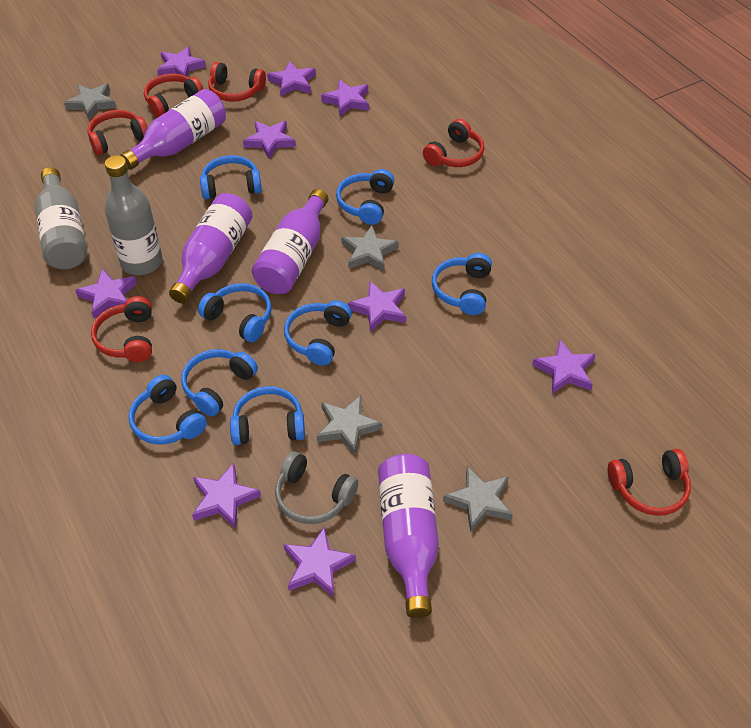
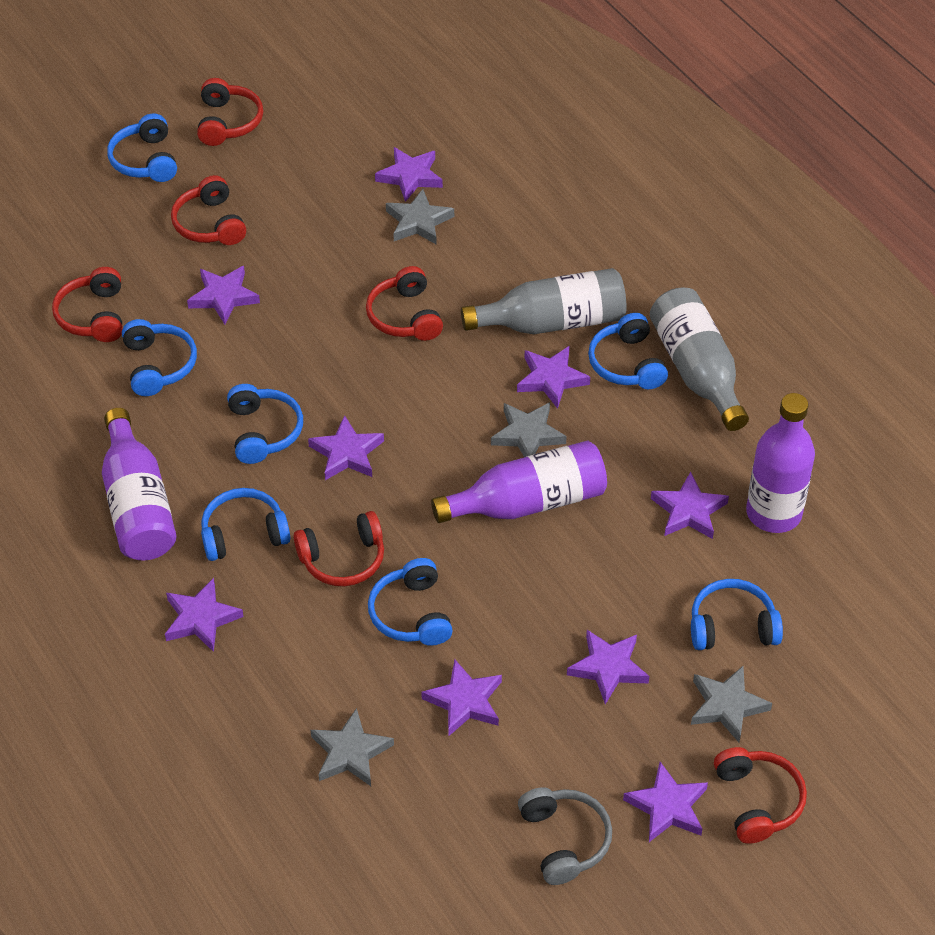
blue headphones: [128,375,207,444] [181,349,258,417] [198,283,271,342] [200,155,262,199] [230,386,305,445] [284,300,352,365] [336,169,394,225] [432,253,492,315] = 8 -> [107,113,177,182] [122,319,197,396] [201,488,290,561] [227,384,303,464] [368,558,453,646] [588,313,668,389] [691,579,783,650] = 7
purple bottle: [120,89,226,170] [169,193,252,303] [252,189,328,294] [378,454,439,618] = 4 -> [102,408,177,561] [431,441,607,523] [746,393,815,533] = 3

